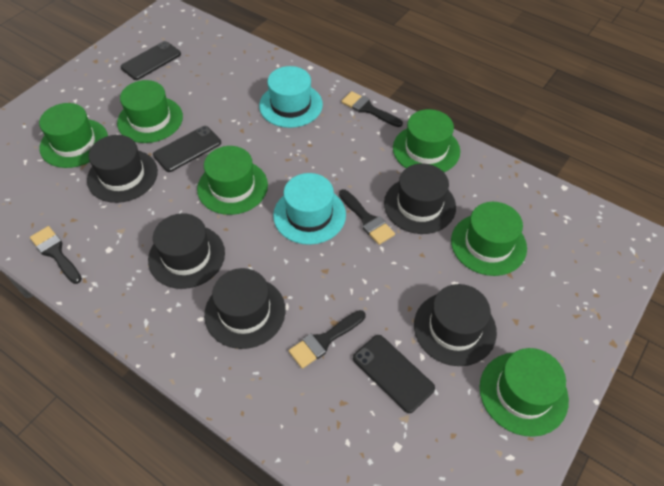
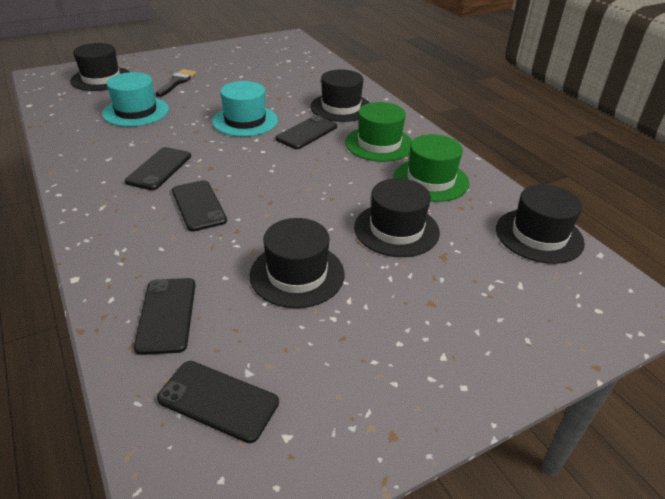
black brush: [30,226,82,284] [289,310,365,369] [339,189,395,245] [341,91,403,127] = 4 -> [156,69,196,97] = 1
black phone: [121,41,181,80] [153,126,221,172] [353,335,435,413] = 3 -> [125,147,191,190] [134,278,195,355] [157,361,279,443] [172,180,227,232] [275,115,337,149] = 5
green hat: [39,103,108,168] [117,80,183,143] [197,146,268,215] [393,109,460,172] [451,202,527,276] [480,348,569,437] = 6 -> [345,102,412,162] [393,134,469,202] = 2

